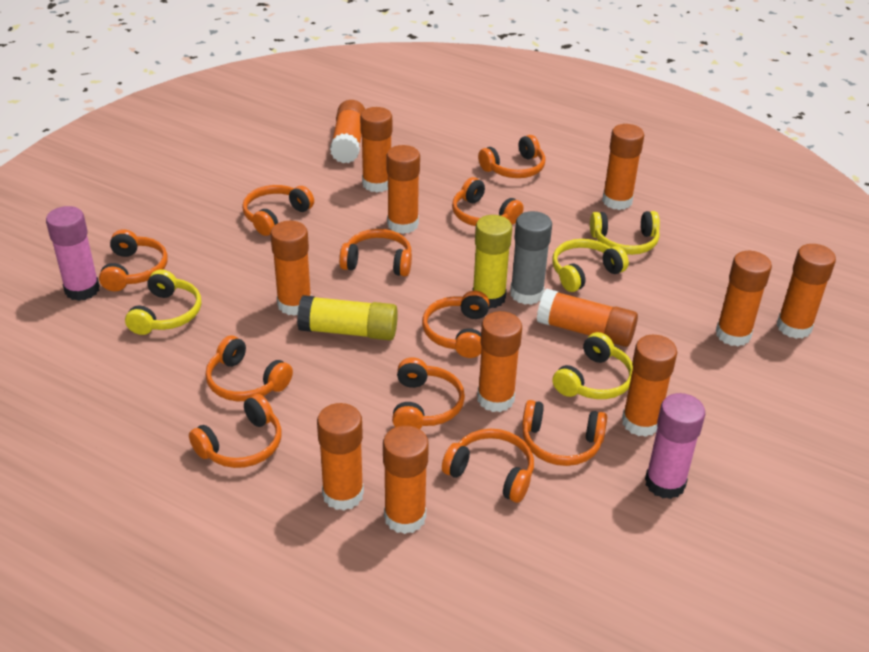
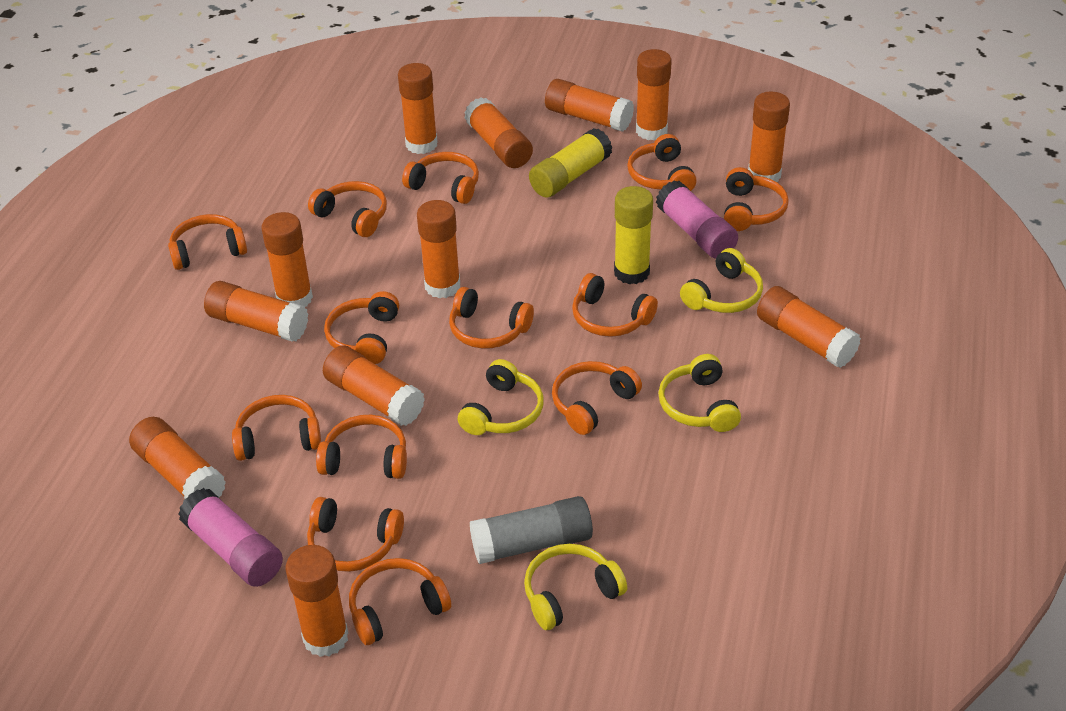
orange headphones: [99,229,168,291] [189,394,282,468] [205,336,293,401] [242,185,314,236] [339,229,412,277] [392,357,465,429] [422,291,489,358] [442,429,534,503] [452,177,524,226] [478,135,545,178] [522,400,607,466] = 11 -> [168,214,247,270] [232,395,321,461] [307,497,404,572] [308,181,387,237] [316,415,407,479] [324,291,399,364] [349,558,451,645] [402,152,479,204] [449,287,534,349] [552,361,642,435] [572,273,658,337] [627,134,697,191] [724,167,789,231] = 13

